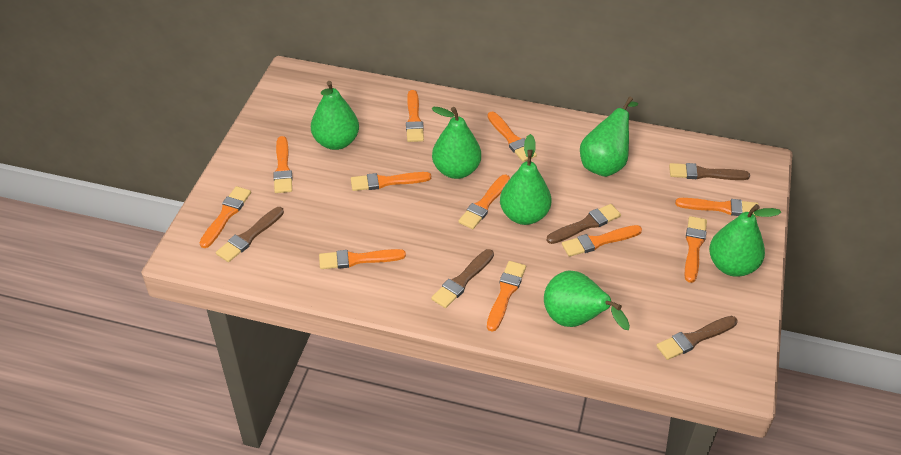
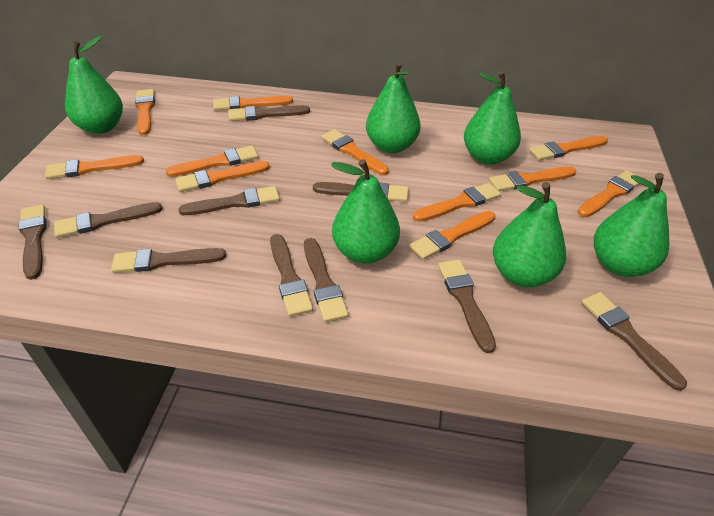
brown brush: [216,207,284,262] [431,249,494,308] [546,204,621,244] [656,316,738,360] [669,163,750,180] = 5 -> [19,204,47,280] [54,202,163,238] [111,248,226,273] [179,186,280,215] [228,105,310,121] [270,234,313,317] [304,238,349,322] [313,182,409,202] [438,259,496,353] [581,292,687,391] = 10

